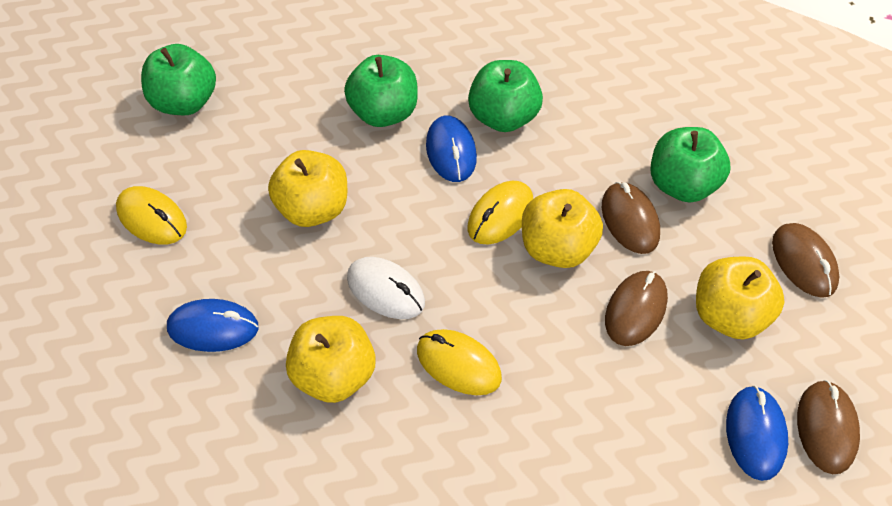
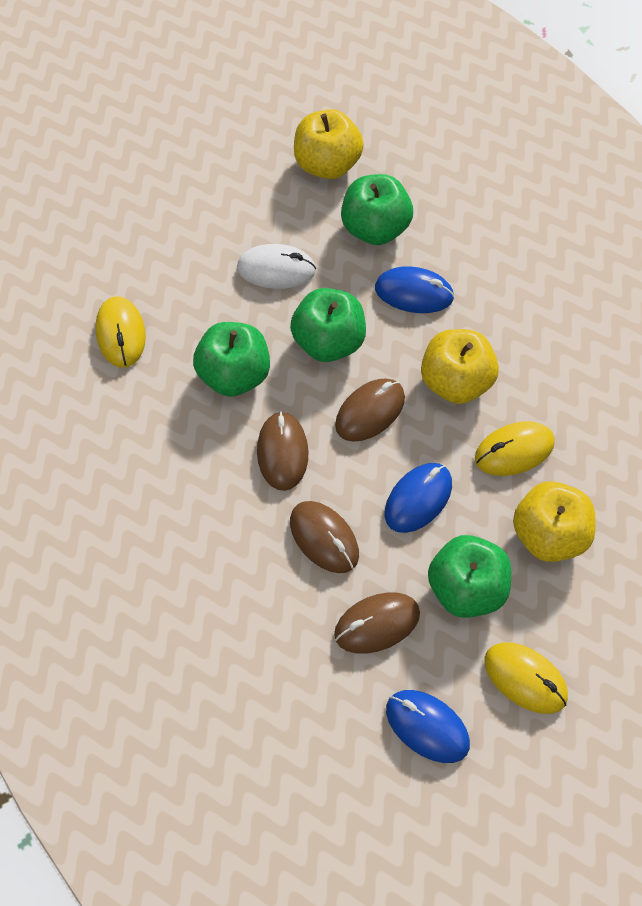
yellow apple: [268,150,347,227] [286,316,376,403] [522,189,603,268] [696,256,784,339] = 4 -> [294,109,364,179] [421,329,499,404] [513,481,596,562] = 3

